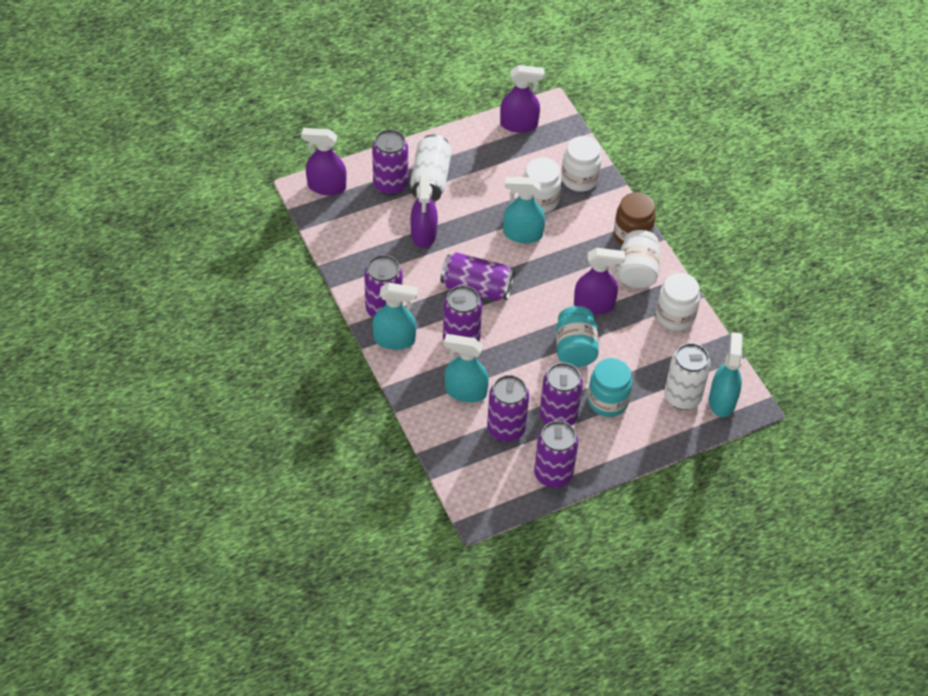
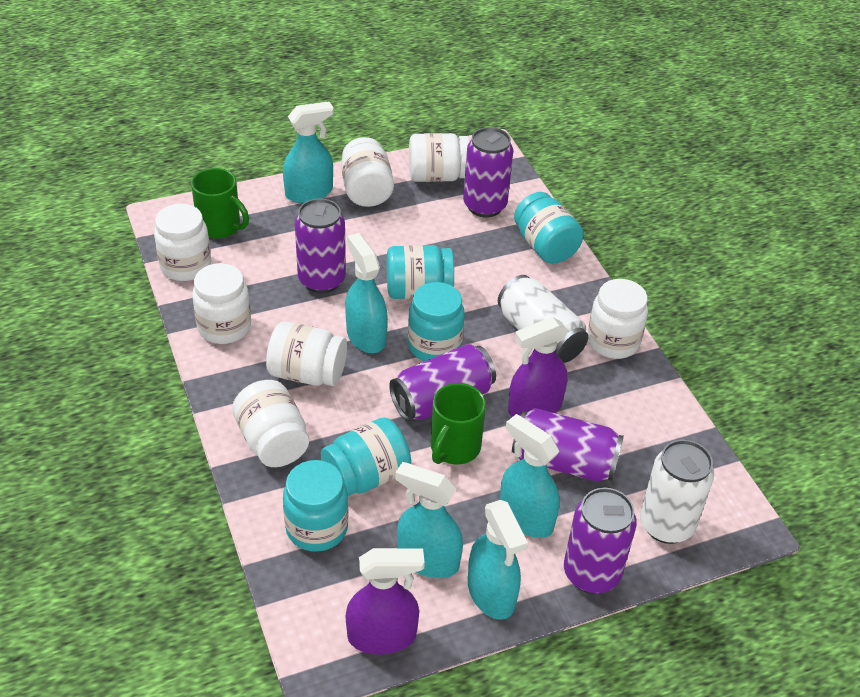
brown jar: [614,192,656,245] = 1 -> none = 0
green mug: none = 0 -> [191,168,249,239] [431,383,486,464] = 2
purple can: [364,255,403,318] [372,129,408,195] [440,252,515,301] [443,285,482,341] [487,375,529,442] [534,421,578,488] [540,362,583,426] = 7 -> [295,198,346,294] [389,344,496,421] [463,127,513,218] [512,408,624,481] [564,488,637,594] = 5
purple spray bottle: [301,128,347,195] [410,175,438,248] [500,65,544,133] [574,248,625,315] = 4 -> [346,548,425,654] [508,317,568,417] = 2
turquoise jar: [556,306,599,367] [588,358,633,417] = 2 -> [283,460,348,552] [321,417,411,496] [387,245,454,299] [408,282,465,361] [514,192,584,263] = 5
turquoise spray bottle: [373,283,418,350] [444,334,489,403] [503,177,545,243] [709,332,743,417] = 4 -> [283,101,334,203] [345,233,388,353] [395,462,463,578] [468,500,528,620] [500,414,560,538] = 5
white jar: [523,158,561,213] [561,136,602,192] [618,230,660,288] [656,273,700,331] = 4 -> [154,204,211,281] [192,263,251,344] [232,380,309,467] [266,321,347,386] [341,137,394,207] [409,133,469,182] [588,279,648,359] = 7

